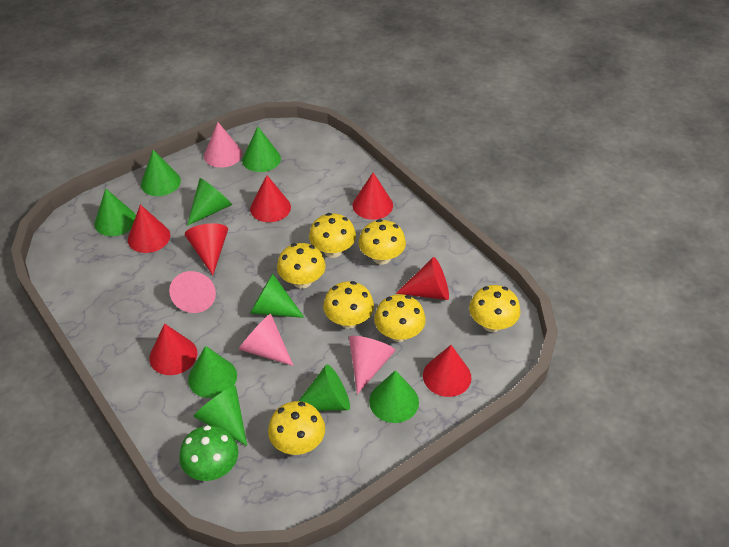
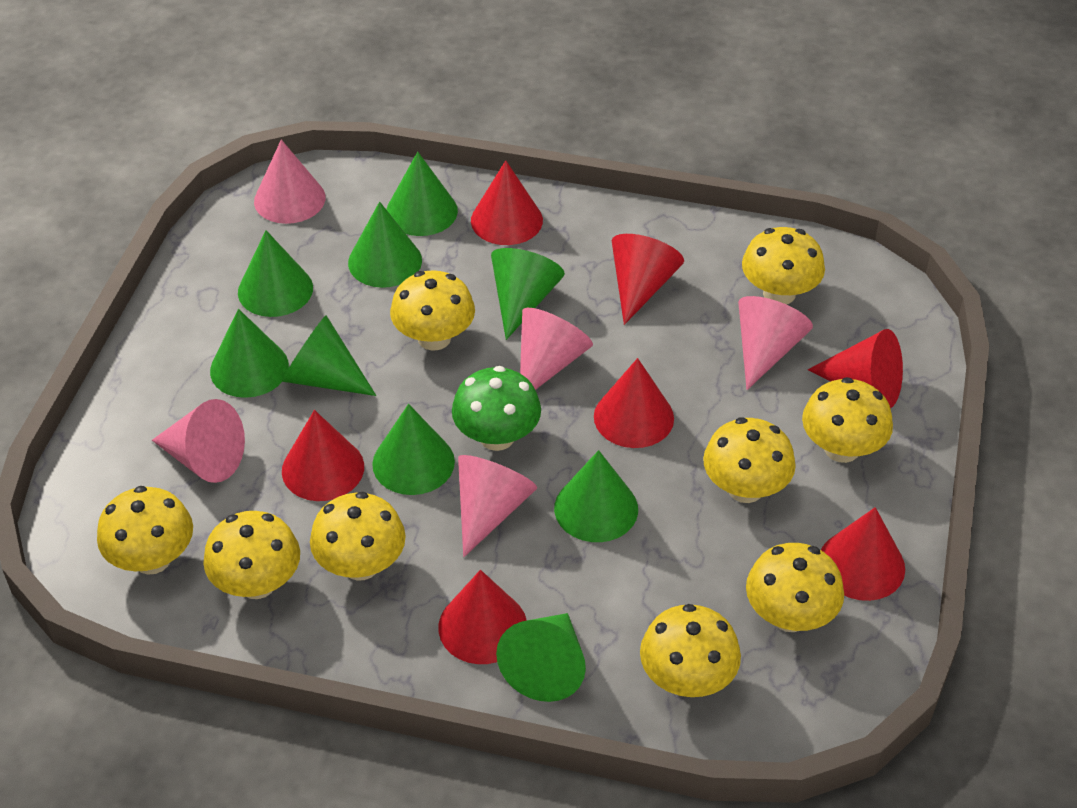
pink cone: [169,271,216,313] [204,122,242,168] [239,314,294,366] [349,336,396,394] = 4 -> [152,399,245,483] [254,139,326,224] [458,455,537,557] [520,308,593,390] [738,296,813,390] = 5
yellow mushroom: [268,401,325,455] [277,243,326,288] [309,213,356,258] [323,281,374,329] [358,219,406,265] [374,294,426,342] [469,285,521,332] = 7 -> [97,486,193,575] [203,511,300,599] [310,492,406,581] [390,270,475,351] [640,604,741,697] [703,417,796,503] [742,227,825,305] [746,543,844,632] [802,377,893,463] = 9

